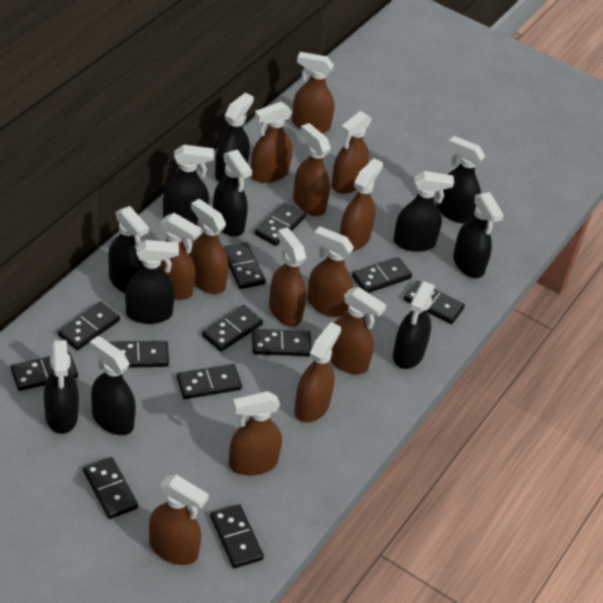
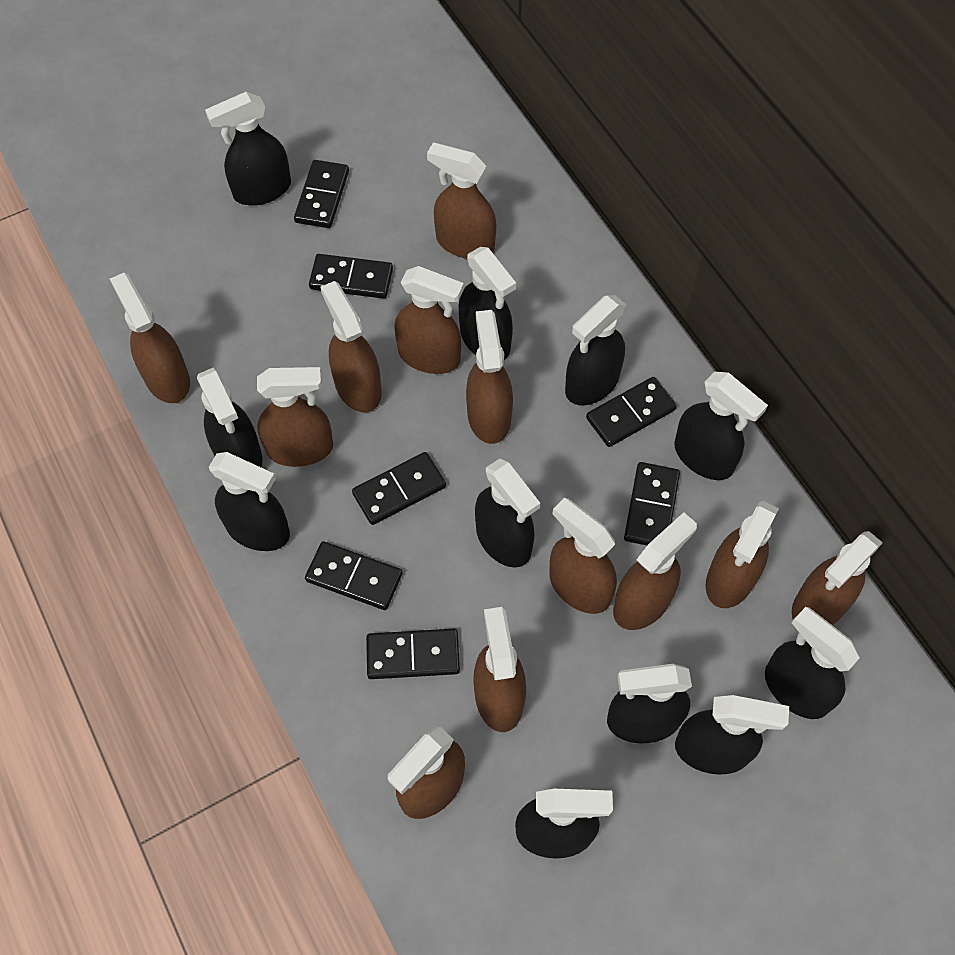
black domino: [11,352,78,391] [58,302,120,350] [83,457,138,519] [109,341,169,368] [176,364,242,399] [202,305,263,352] [210,504,264,568] [223,242,266,289] [252,329,312,356] [255,202,306,246] [352,257,412,293] [404,281,465,324] = 12 -> [294,160,349,228] [305,541,402,610] [309,254,393,299] [352,452,446,525] [366,629,460,679] [586,377,677,447] [624,462,680,545] = 7
brown spray bottle: [149,475,209,565] [160,213,202,300] [189,199,229,294] [229,391,282,476] [251,102,292,183] [269,227,306,326] [292,52,334,133] [293,123,331,216] [294,322,341,423] [307,226,354,317] [330,287,386,374] [331,111,372,194] [340,158,383,251] = 13 -> [110,273,190,403] [257,367,333,467] [320,281,382,412] [388,727,465,819] [394,266,464,374] [427,142,496,259] [466,310,513,444] [473,607,526,732] [549,498,617,614] [613,512,697,630] [706,501,779,608] [792,531,883,625] = 12

